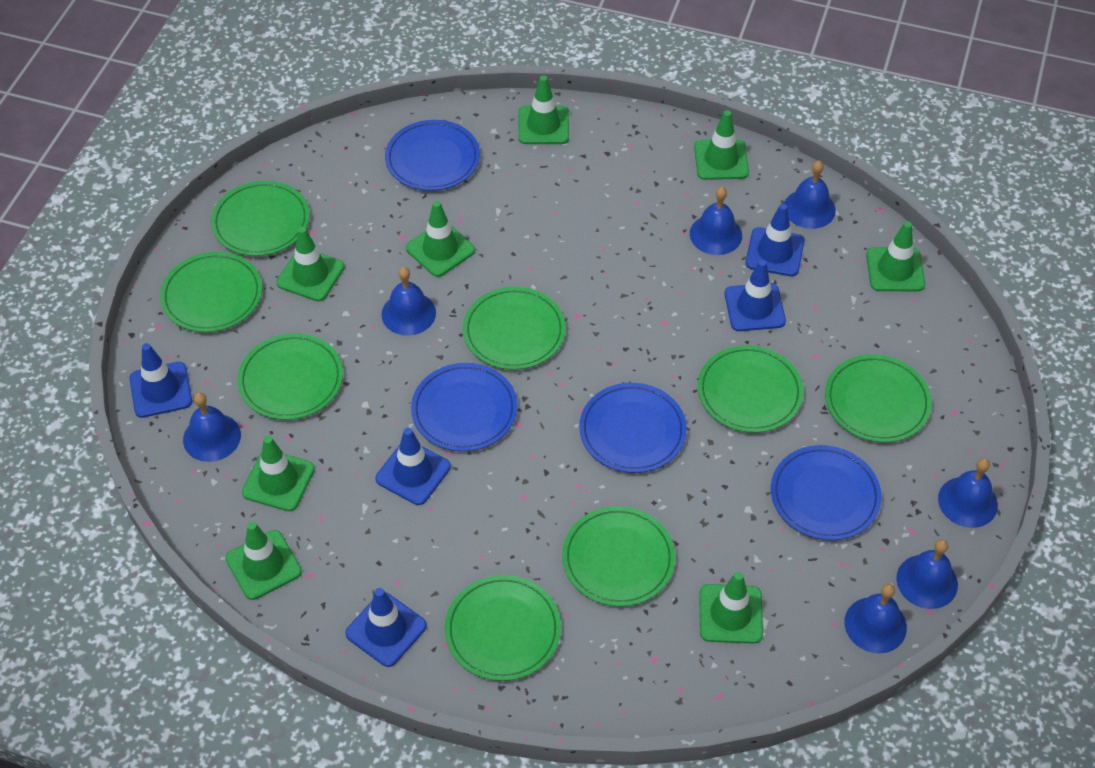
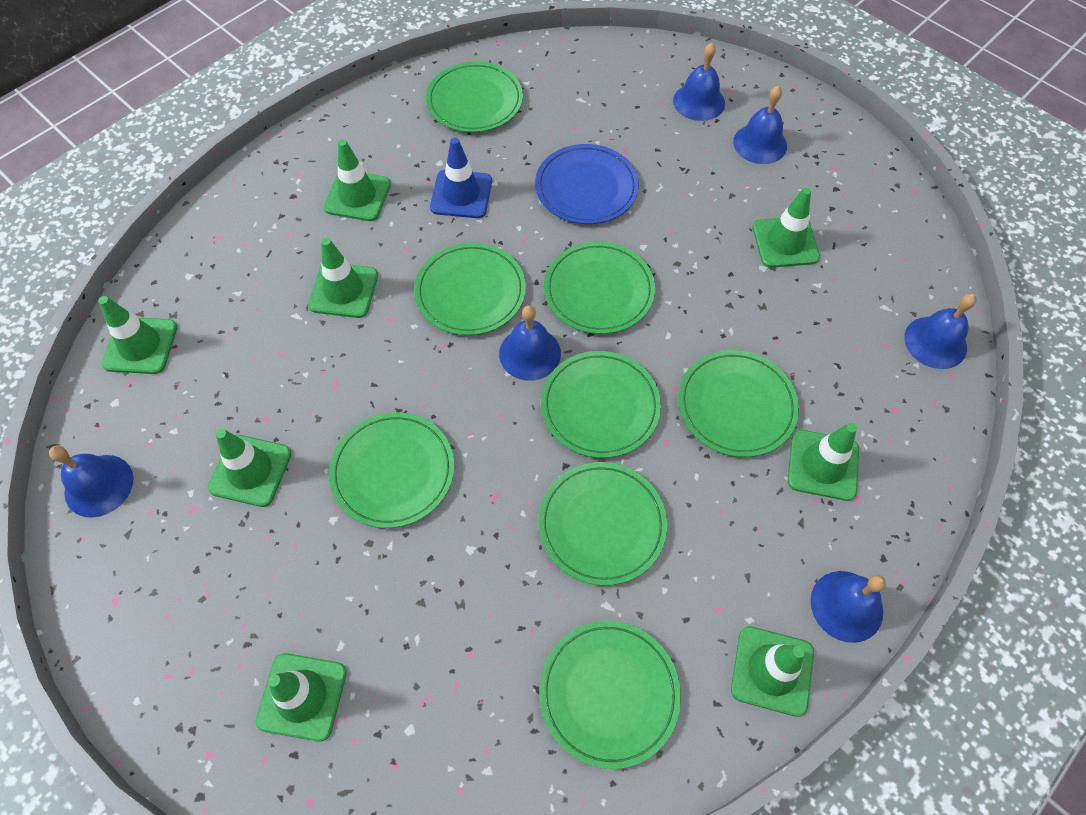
blue bell: [183,393,241,462] [381,267,436,336] [690,187,742,255] [784,161,836,229] [844,584,907,653] [896,539,958,609] [938,458,998,528] = 7 -> [49,445,134,518] [499,305,561,381] [673,42,725,121] [733,86,787,164] [810,571,886,643] [904,294,977,369] = 6
blue plate: [385,120,480,191] [411,363,518,452] [579,383,687,473] [771,445,882,541] = 4 -> [535,144,639,224] = 1
blue traffic cone: [129,343,192,418] [345,588,427,667] [375,428,451,505] [725,260,786,331] [745,204,805,276] = 5 -> [430,138,492,218] = 1

